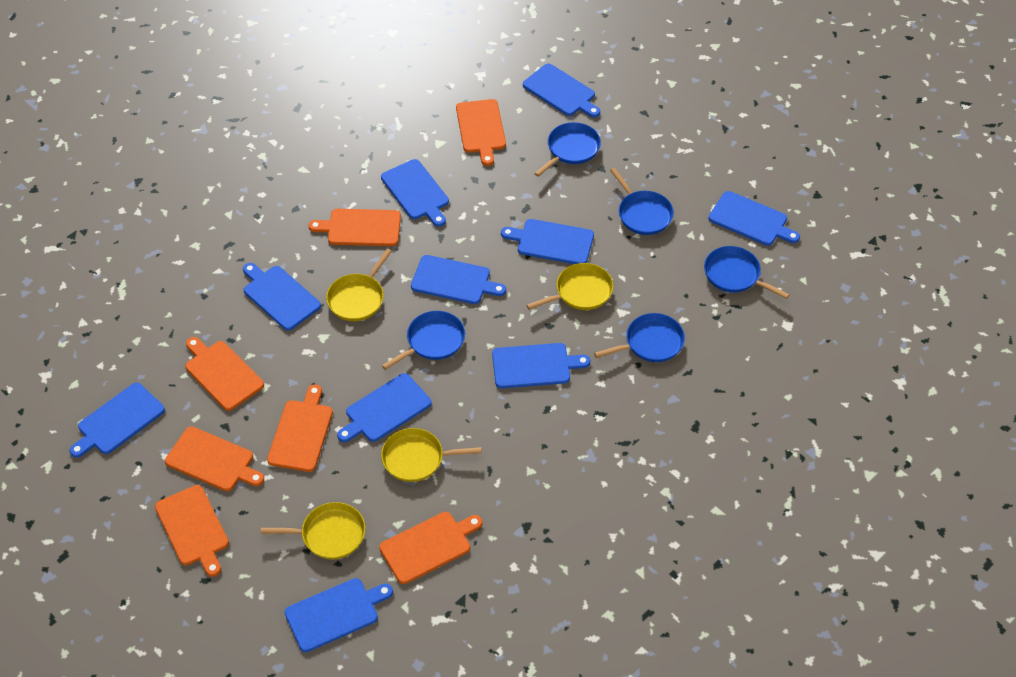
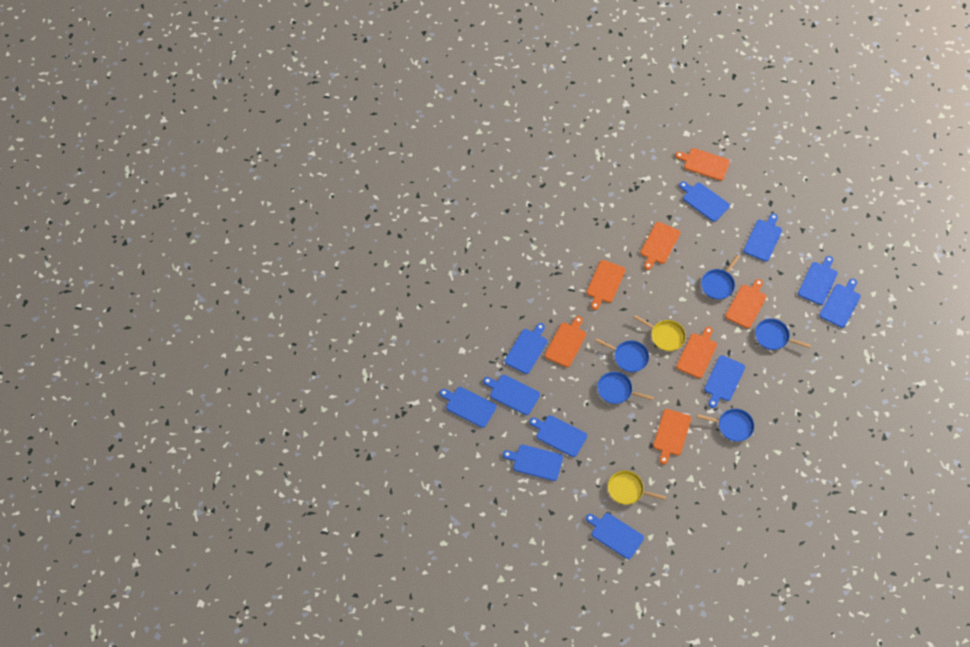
blue cutting board: [69,383,165,458] [243,263,321,331] [285,578,393,652] [337,373,432,442] [381,159,449,227] [411,255,506,304] [492,343,590,388] [501,219,594,264] [523,64,600,118] [709,191,800,246] = 10 -> [440,387,496,428] [483,375,540,415] [503,445,563,481] [504,323,547,374] [529,415,587,457] [586,513,644,559] [679,181,730,222] [704,355,745,408] [743,213,782,262] [798,256,838,305] [820,279,861,328] = 11
yellow pan: [261,502,365,559] [326,249,392,321] [381,428,482,482] [527,263,614,310] = 4 -> [608,471,666,505] [634,315,686,351] = 2

